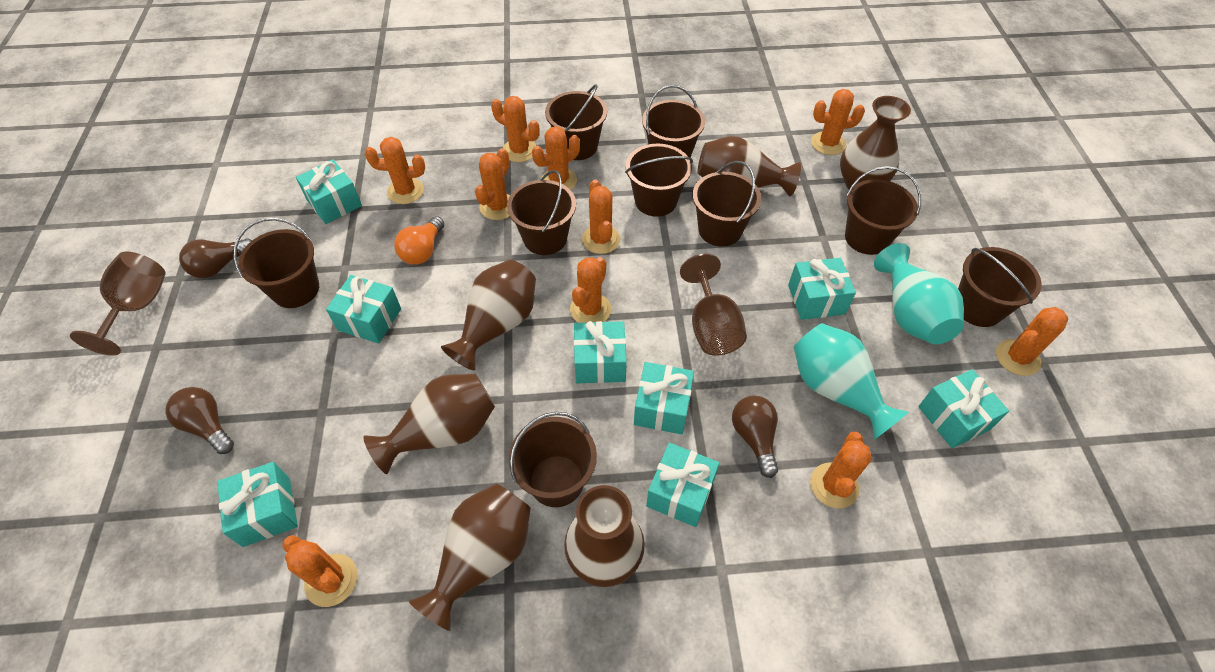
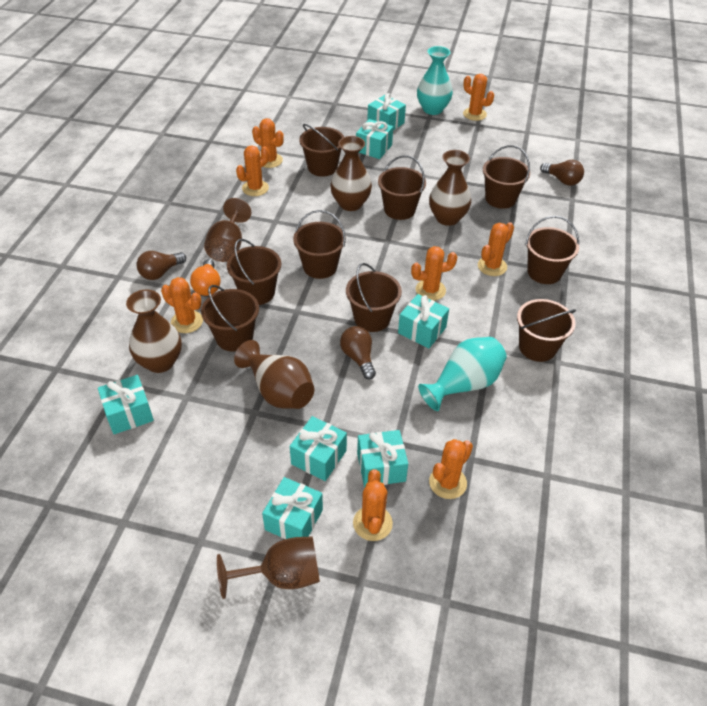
brown vase: [363,373,495,474] [409,484,531,631] [441,260,536,370] [564,485,645,587] [698,136,801,196] [840,96,911,189] = 6 -> [126,290,182,373] [234,340,314,409] [330,136,372,211] [429,150,471,226] = 4
orange cactus: [282,535,357,607] [365,137,425,204] [475,148,510,220] [491,96,540,162] [532,126,580,190] [570,257,611,323] [582,179,620,254] [810,432,872,508] [811,89,865,155] [996,307,1068,376] = 10 -> [161,277,203,333] [236,145,269,196] [252,118,284,168] [353,469,393,541] [411,246,457,301] [429,439,473,499] [463,74,494,121] [478,222,514,276] = 8
turquoise gift: [217,462,298,547] [296,159,362,224] [326,275,401,344] [574,321,627,383] [634,362,694,434] [646,443,720,527] [788,258,856,320] [918,369,1009,448] = 8 -> [98,375,154,434] [262,477,323,539] [290,416,347,481] [356,119,393,159] [357,430,408,487] [367,93,406,130] [398,294,449,348] = 7

